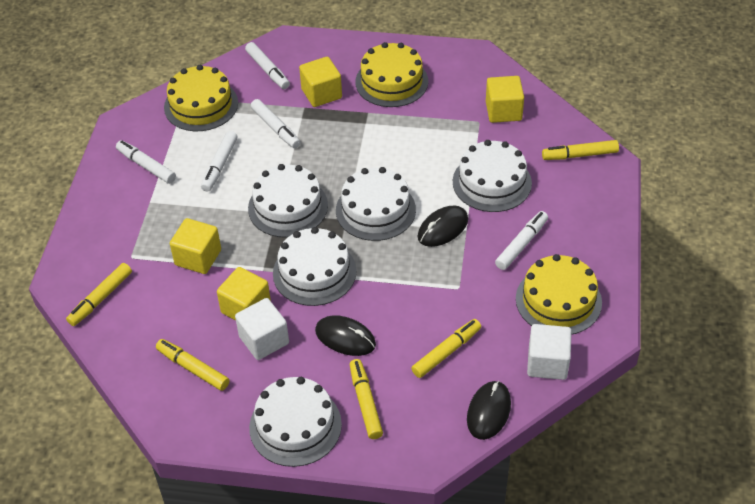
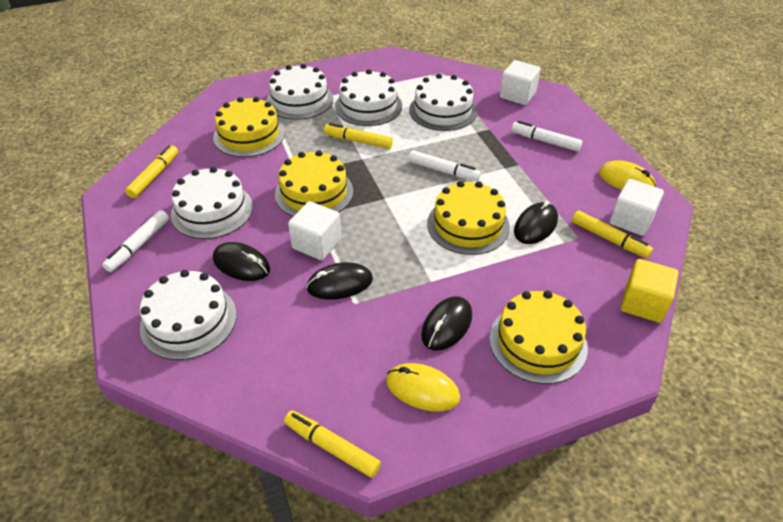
black mouse: [315,315,376,356] [418,205,468,247] [467,381,511,440] = 3 -> [213,242,270,281] [306,262,373,300] [421,296,472,350] [514,201,558,244] = 4
white cube: [235,298,289,360] [527,324,572,380] = 2 -> [288,201,341,260] [500,60,541,105] [610,179,664,236] = 3
white marker: [116,140,176,184] [201,131,237,192] [245,42,290,89] [251,99,300,148] [495,211,548,270] = 5 -> [102,210,169,272] [409,150,481,181] [511,121,582,151] = 3
yellow cake: [164,65,238,131] [355,42,428,107] [516,254,602,335] = 3 -> [213,97,285,157] [275,150,353,216] [427,181,510,255] [489,291,588,384] = 4
yellow cube: [170,218,221,274] [217,267,271,321] [299,57,342,107] [486,76,524,123] = 4 -> [621,259,678,323] = 1
yellow marker: [66,263,132,326] [156,339,229,391] [350,359,383,439] [411,319,481,378] [542,140,619,160] = 5 -> [125,145,178,198] [284,410,381,478] [324,123,393,149] [572,210,653,258] = 4
yellow mouse: none = 0 -> [386,363,460,411] [599,160,656,190] = 2

